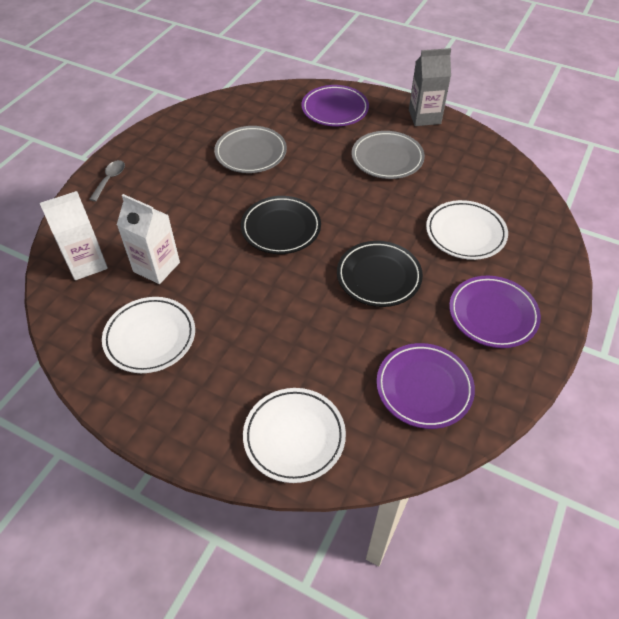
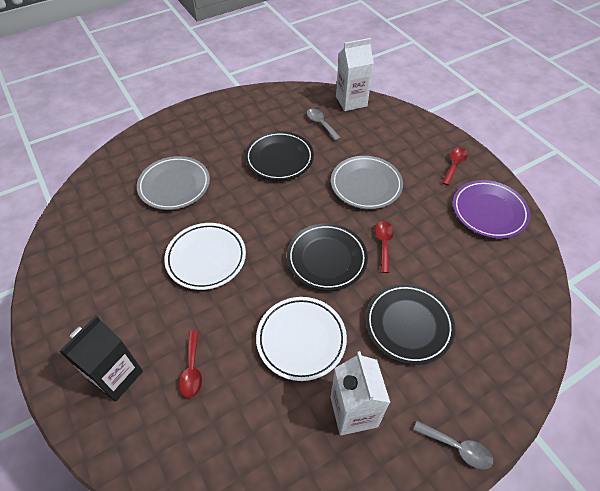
black carton: none = 0 -> [59,315,143,402] = 1
black plate: [241,196,321,254] [337,241,423,307] = 2 -> [245,131,314,181] [287,223,368,291] [365,284,455,365] = 3
grey carton: [409,48,451,126] = 1 -> none = 0
grey spoon: [89,160,125,202] = 1 -> [307,109,341,141] [413,421,493,469] = 2
purple plate: [302,85,369,126] [376,343,475,429] [449,276,541,348] = 3 -> [453,180,530,239] = 1
red spoon: none = 0 -> [179,330,202,398] [375,221,394,273] [442,147,468,186] = 3
white plate: [102,297,195,373] [243,388,346,483] [426,200,508,260] = 3 -> [164,223,246,290] [256,297,347,381] = 2

